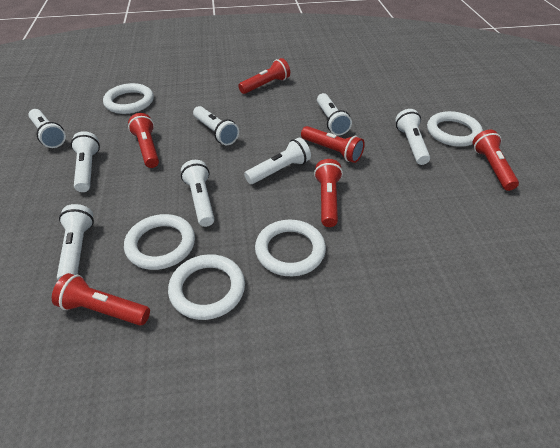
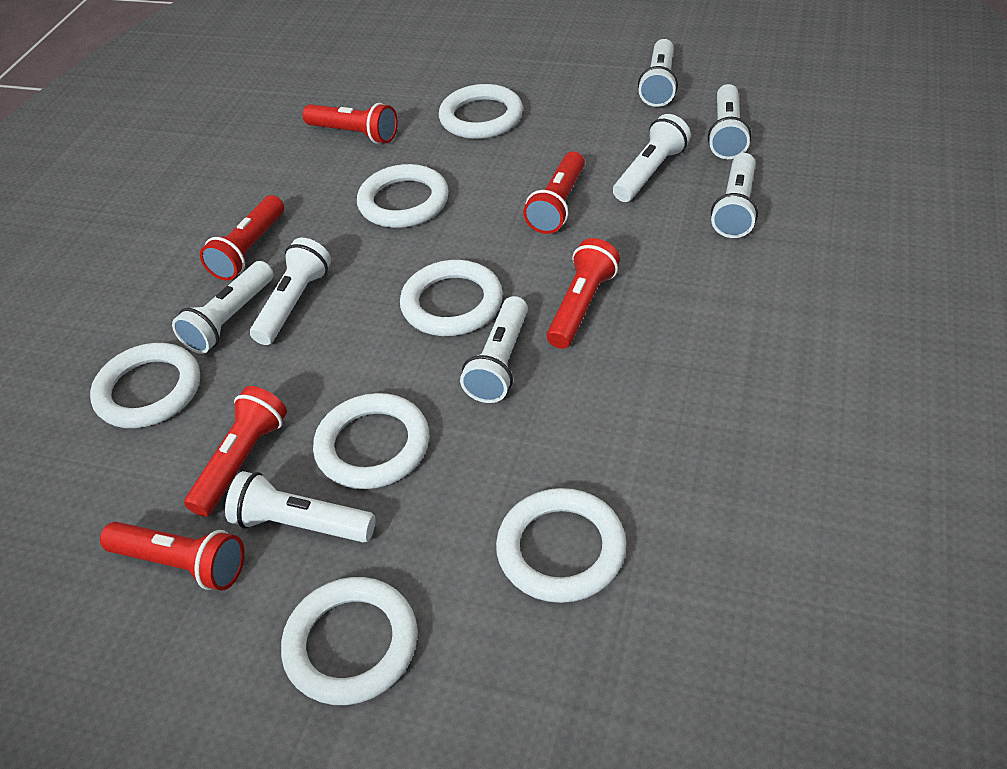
white ring: [103,83,154,114] [124,214,195,270] [168,254,245,320] [255,220,326,276] [427,111,483,147] = 5 -> [90,343,200,428] [281,577,418,705] [313,393,429,489] [357,164,449,228] [400,260,503,336] [439,84,523,139] [496,488,626,603] = 7

